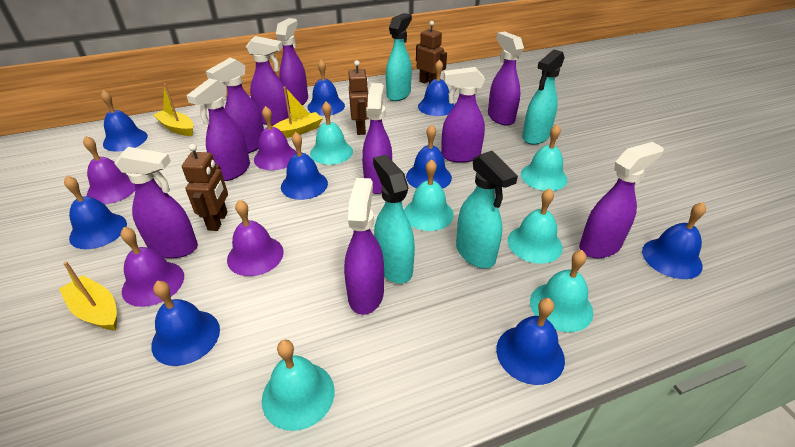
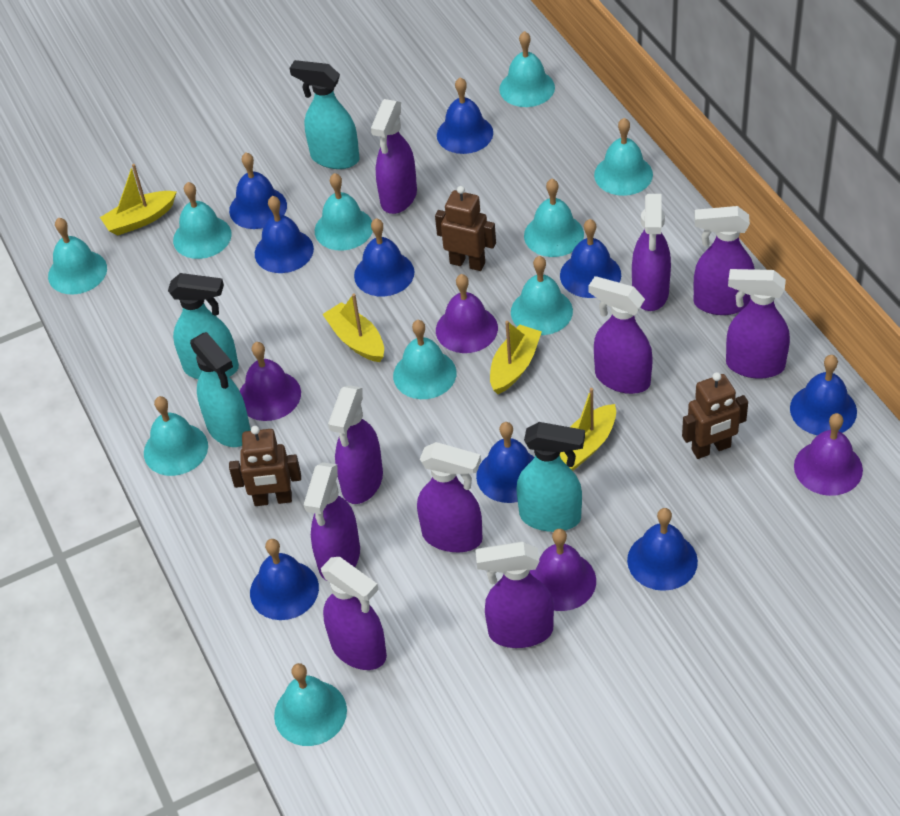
turquoise bell: [262,340,335,431] [310,102,353,165] [404,159,454,231] [507,188,563,264] [521,124,568,191] [530,250,593,332] = 6 -> [48,218,107,294] [144,396,208,476] [173,182,232,259] [274,663,347,746] [315,173,373,251] [393,320,456,399] [499,31,555,107] [511,256,573,335] [524,179,584,257] [594,118,653,196] = 10
yellow boat: [59,262,117,330] [153,84,193,136] [272,86,323,138] = 3 -> [100,164,177,236] [322,294,384,362] [490,321,542,394] [560,388,616,471] = 4

